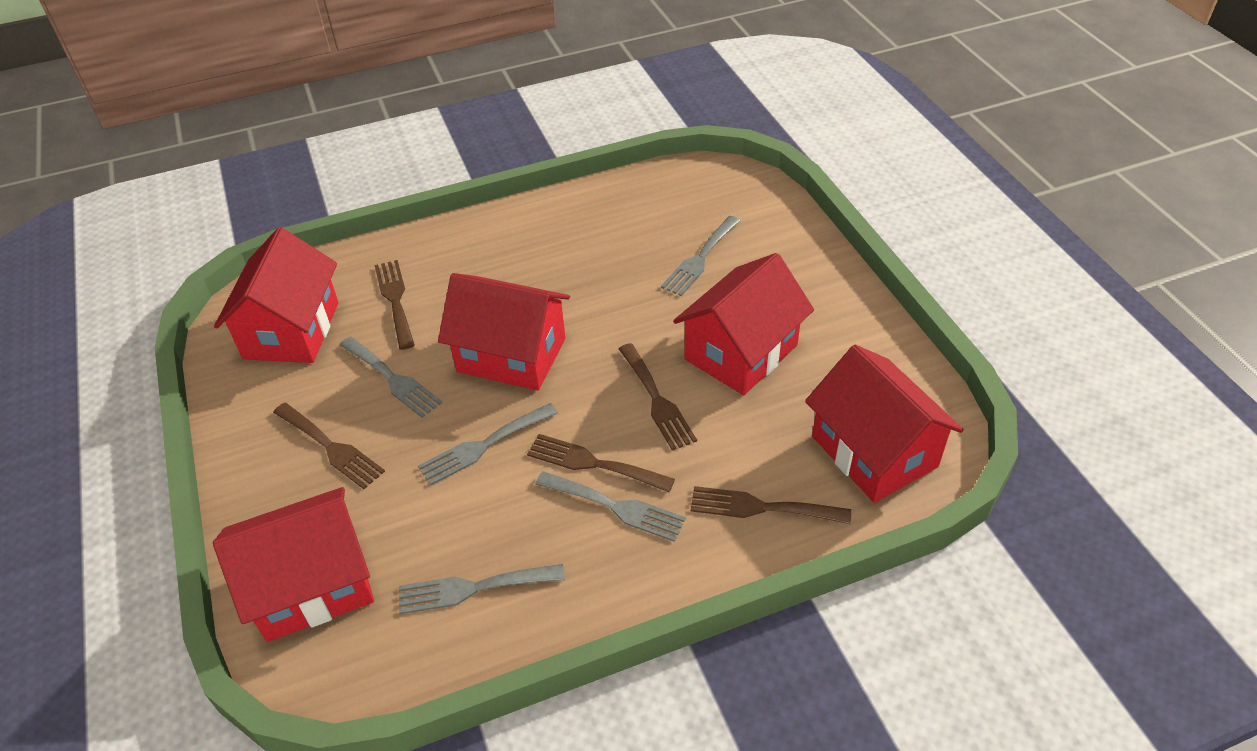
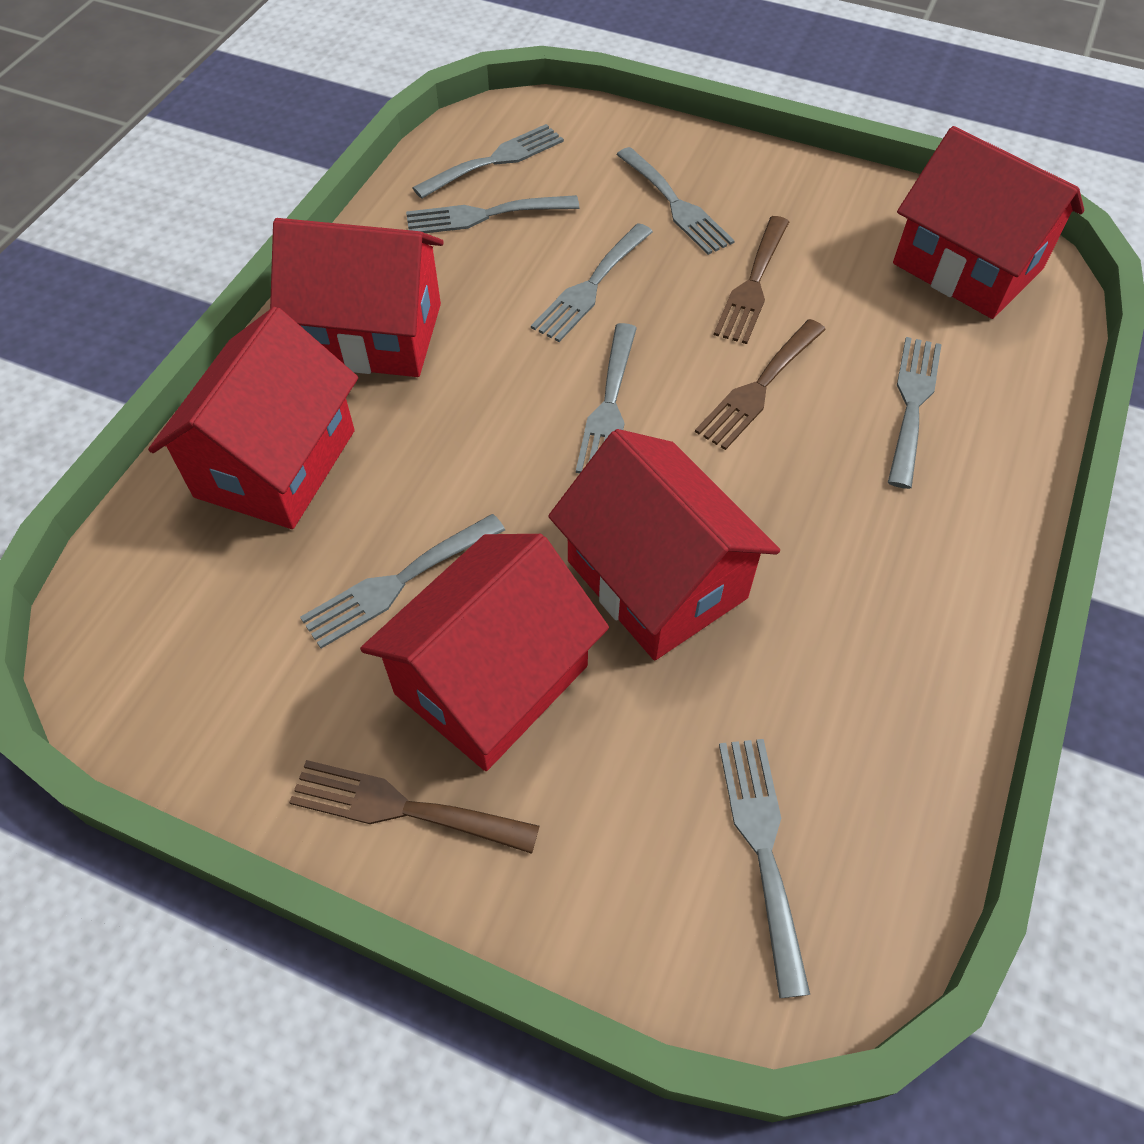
brown fork: [273,403,385,489] [374,260,415,350] [527,434,675,492] [619,343,697,451] [691,486,851,524] = 5 -> [289,760,539,854] [695,319,826,450] [714,216,789,344] = 3
grey fork: [340,336,443,418] [399,564,565,614] [418,403,558,486] [535,471,686,542] [661,216,740,296] = 5 -> [300,514,505,649] [406,195,579,233] [413,124,564,199] [531,223,653,342] [576,323,637,473] [616,147,735,255] [719,739,810,998] [888,337,942,489] = 8

